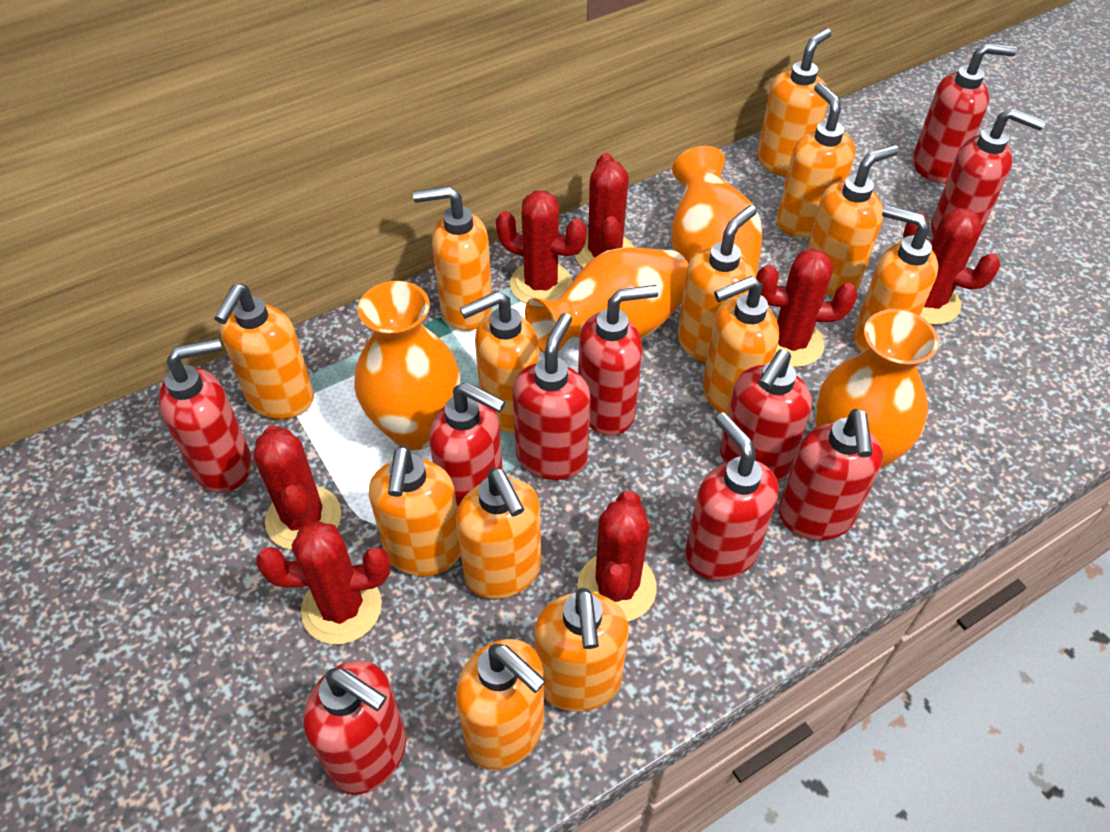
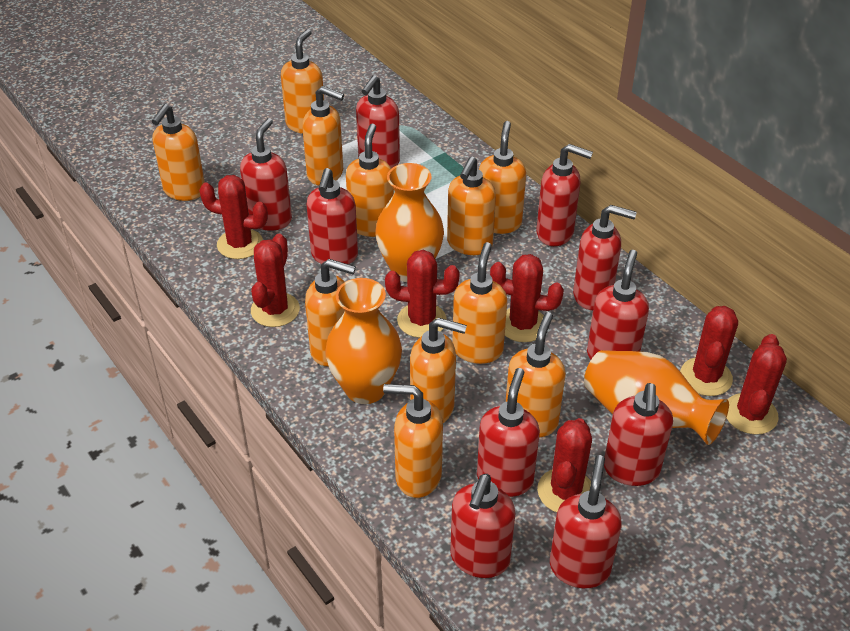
orange soap dispenser: [214,284,314,419] [369,446,461,576] [413,186,492,331] [456,468,541,599] [456,639,546,770] [460,291,539,434] [535,588,629,712] [677,205,757,363] [703,276,779,414] [757,28,831,177] [777,82,856,238] [807,145,899,296] [853,205,938,353] = 13 -> [152,104,205,201] [281,29,324,134] [302,86,344,185] [305,259,356,366] [346,124,394,237] [383,384,443,498] [410,318,467,423] [447,157,496,255] [452,242,507,364] [479,121,526,234] [506,312,566,437] = 11
orange vase: [354,281,460,450] [525,248,688,354] [671,146,762,277] [815,309,939,469] = 4 -> [325,278,402,404] [375,163,444,282] [584,350,729,445] = 3

